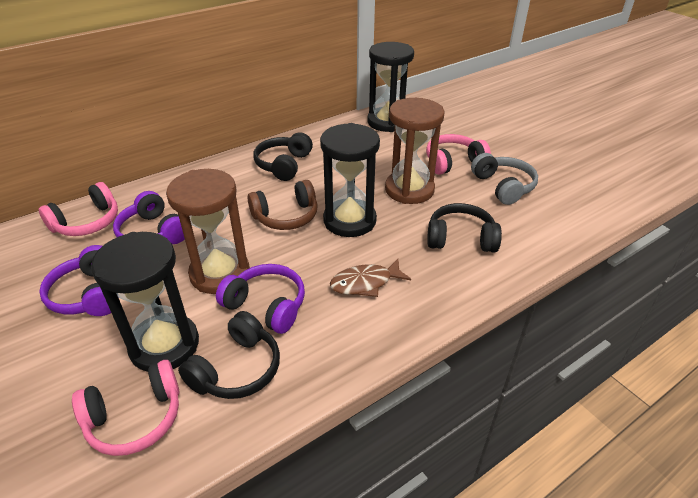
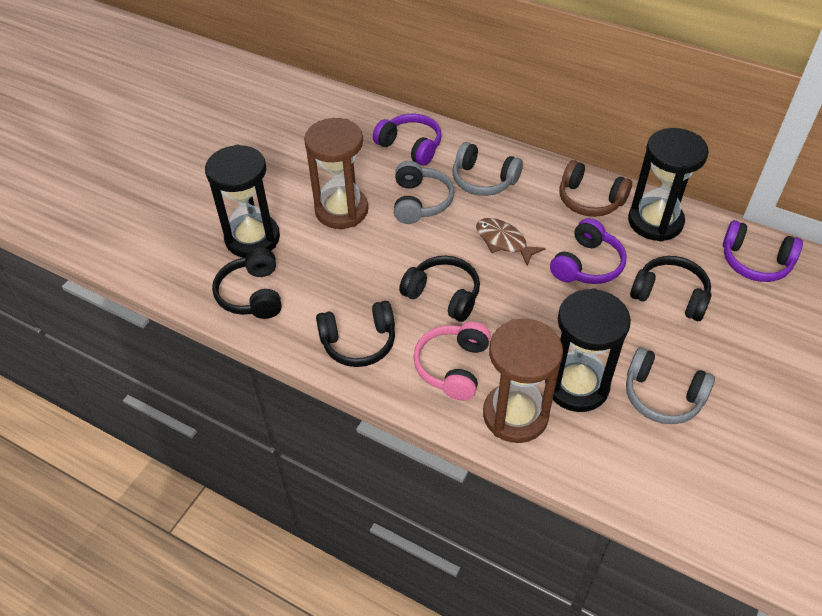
black headphones: [178,311,280,399] [253,132,313,181] [427,203,502,252] = 3 -> [212,248,282,319] [316,301,395,367] [399,256,480,322] [630,256,711,321] = 4
grey headphones: [471,153,538,205] = 1 -> [394,161,454,224] [452,142,523,196] [626,347,715,424] = 3
pink headphones: [38,182,118,236] [72,360,179,456] [426,134,491,175] = 3 -> [413,322,491,401] = 1

